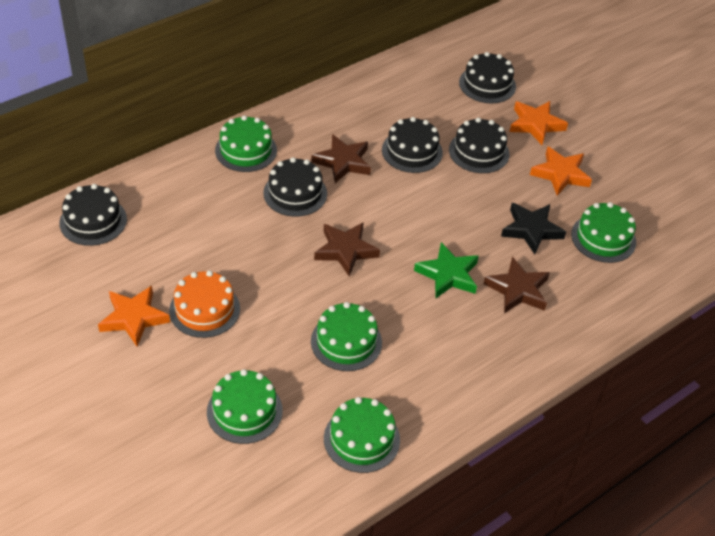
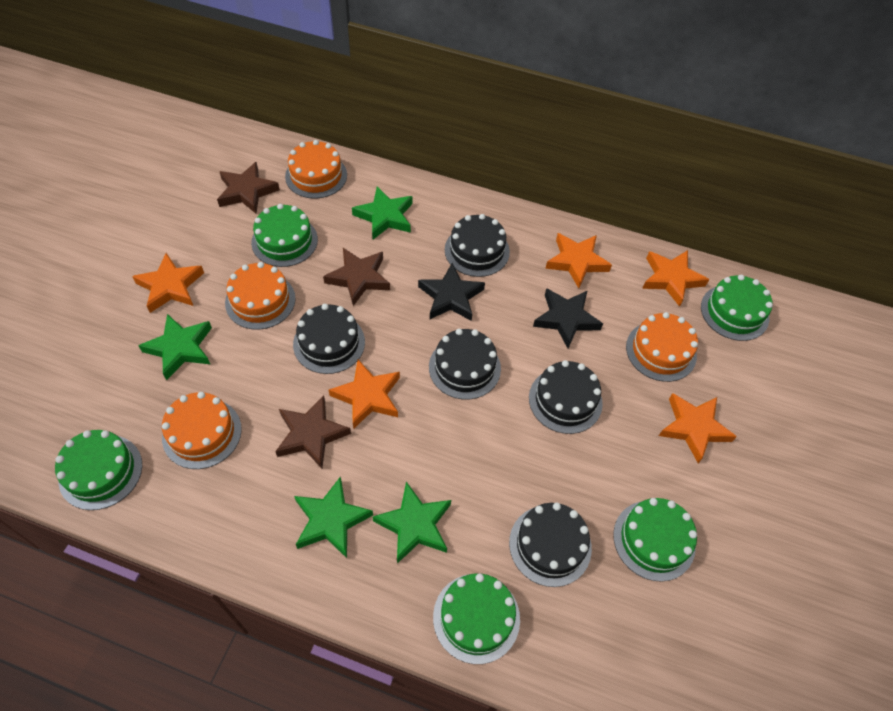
black star: [501,203,566,255] = 1 -> [418,263,485,321] [533,288,603,348] = 2
green star: [414,242,479,298] = 1 -> [138,314,212,380] [294,476,373,558] [352,186,413,239] [372,482,451,564] = 4
orange cake: [169,271,240,338] = 1 -> [162,392,242,469] [225,262,295,330] [285,140,347,198] [626,312,698,382] = 4
orange star: [98,286,170,346] [509,101,568,145] [530,146,592,196] = 3 -> [132,253,204,313] [329,360,400,429] [545,233,612,288] [642,250,709,307] [659,393,737,463] = 5

